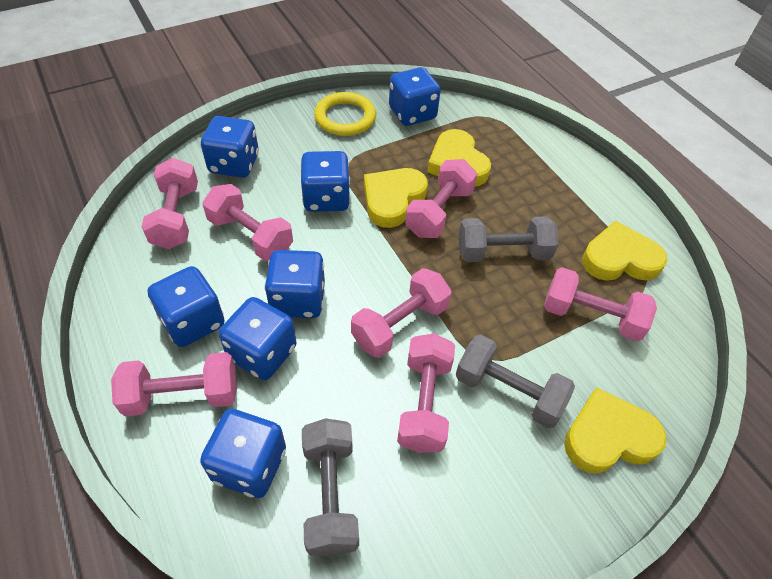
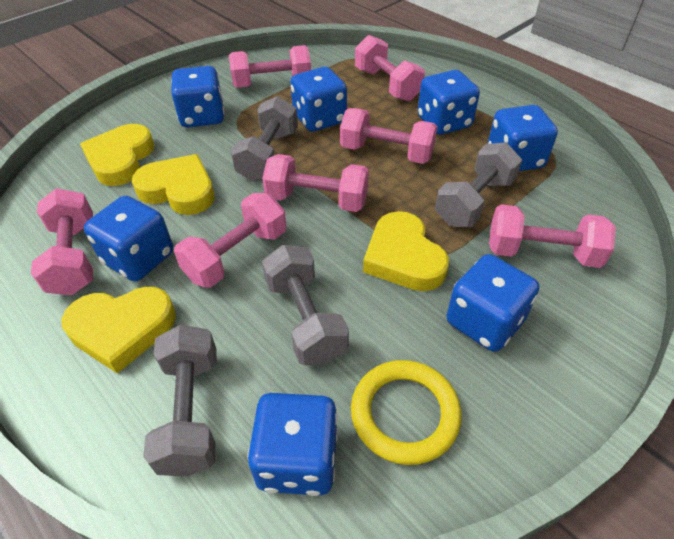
grey dumbbell: [302,418,359,556] [456,335,575,428] [459,216,559,262] = 3 -> [143,325,217,477] [231,96,298,181] [262,245,349,365] [435,142,522,227] = 4

